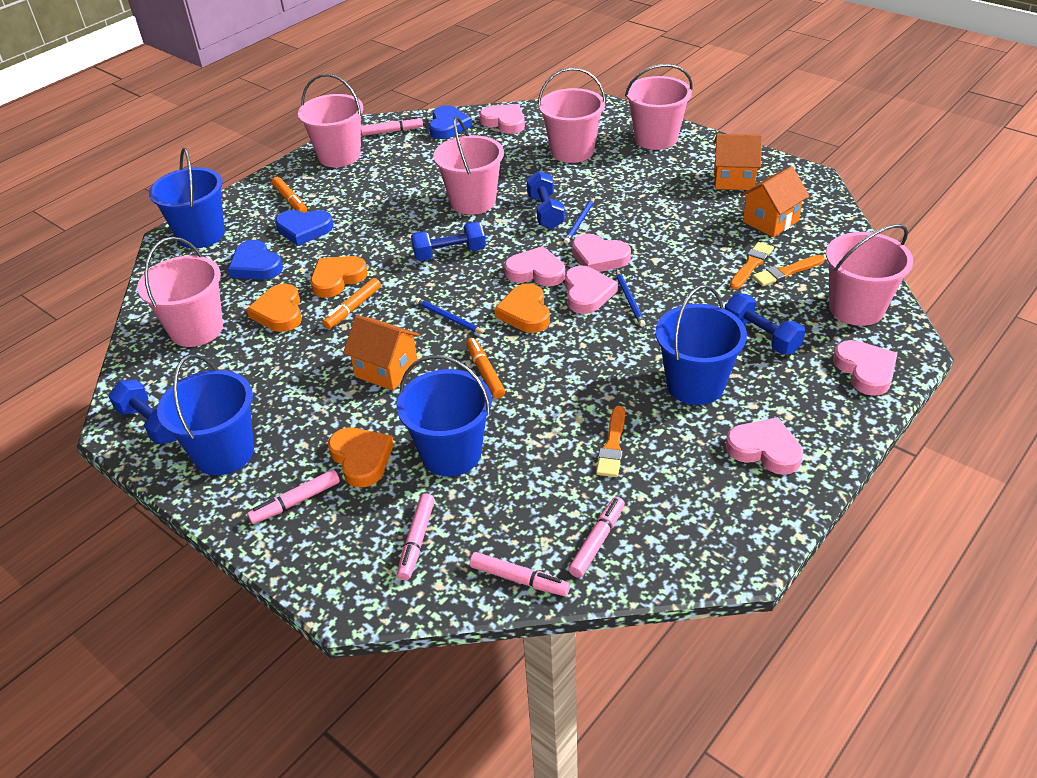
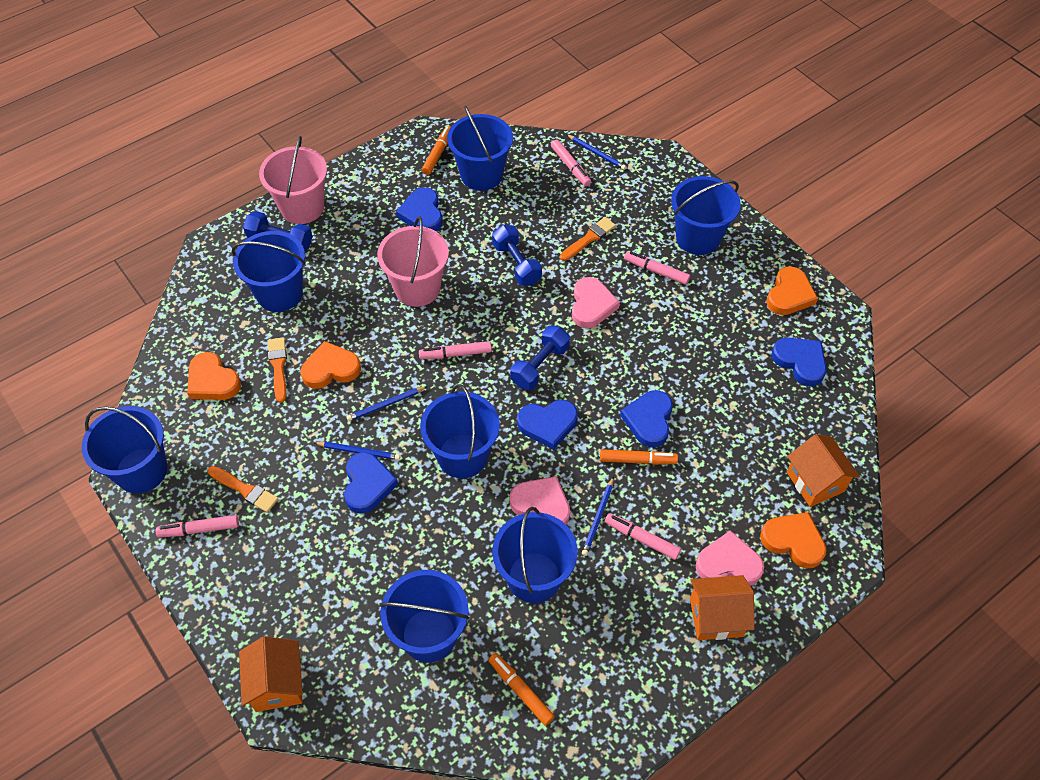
blue bucket: [149,148,225,248] [157,354,254,475] [397,355,492,476] [655,285,747,405] = 4 -> [82,406,167,493] [232,231,306,312] [379,570,470,663] [420,384,500,478] [447,105,513,191] [493,507,578,603] [671,176,741,255] = 7
blue dumbbell: [108,379,176,444] [411,222,486,261] [527,171,565,229] [725,293,806,355] = 4 -> [243,211,313,251] [492,225,542,286] [510,325,570,390] = 3
blue heart: [228,240,283,280] [275,210,334,246] [429,105,472,139] = 3 -> [344,452,398,514] [396,187,442,231] [517,400,578,450] [620,390,673,447] [771,338,827,386] = 5
blue pencil: [415,298,487,335] [564,197,595,244] [616,270,646,327] = 3 -> [314,442,400,460] [346,386,428,421] [566,134,626,170] [582,476,614,556] = 4
pink bucket: [137,237,223,347] [298,74,363,167] [433,117,504,215] [538,67,606,163] [625,64,692,150] [826,224,913,326] = 6 -> [259,136,327,224] [377,216,449,307] = 2
pink heart: [479,104,525,134] [504,246,565,286] [565,266,618,314] [572,234,631,272] [726,417,803,475] [833,340,897,396] = 6 -> [510,476,570,525] [572,277,620,328] [695,530,764,586] = 3

